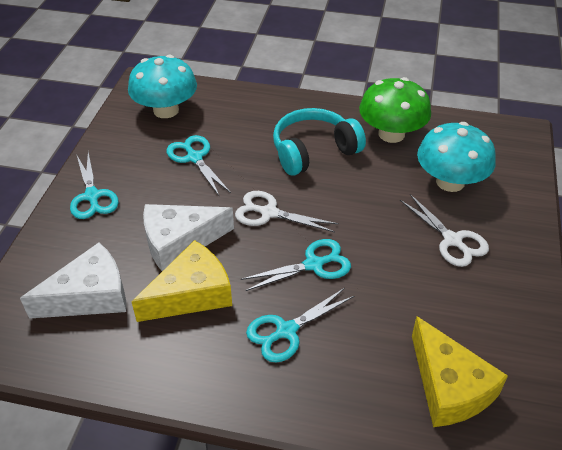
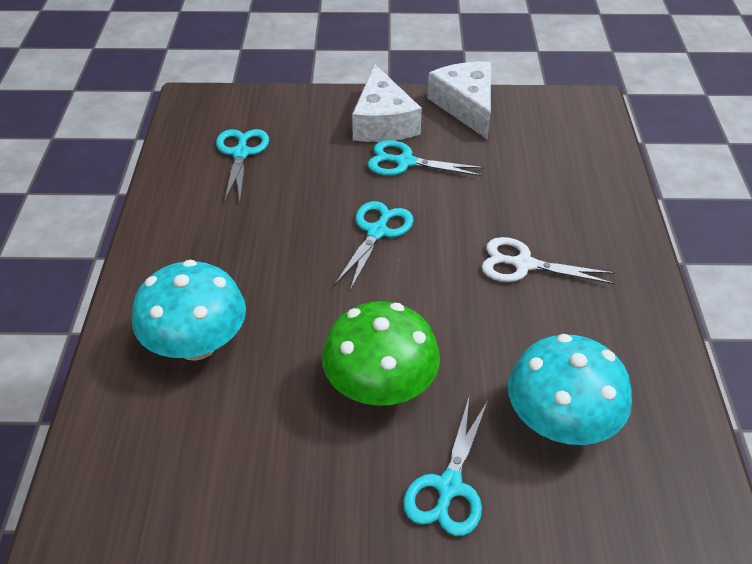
turquoise headphones: [273,108,366,176] = 1 -> none = 0
white scissors: [235,191,339,232] [400,194,489,267] = 2 -> [482,237,615,284] = 1
yellow cheese: [132,240,232,322] [412,316,508,427] = 2 -> none = 0

